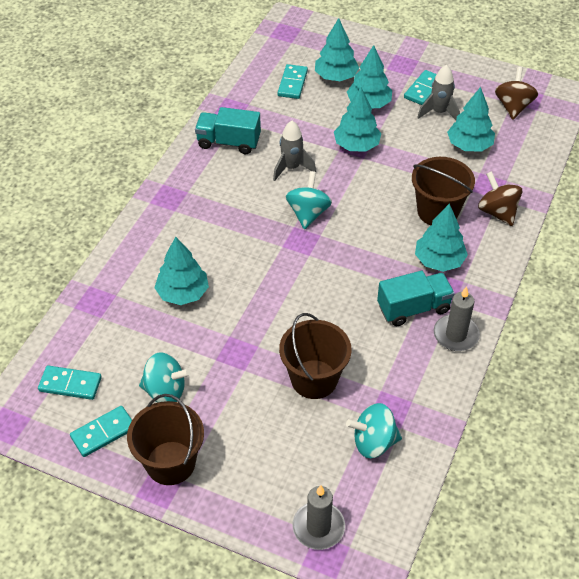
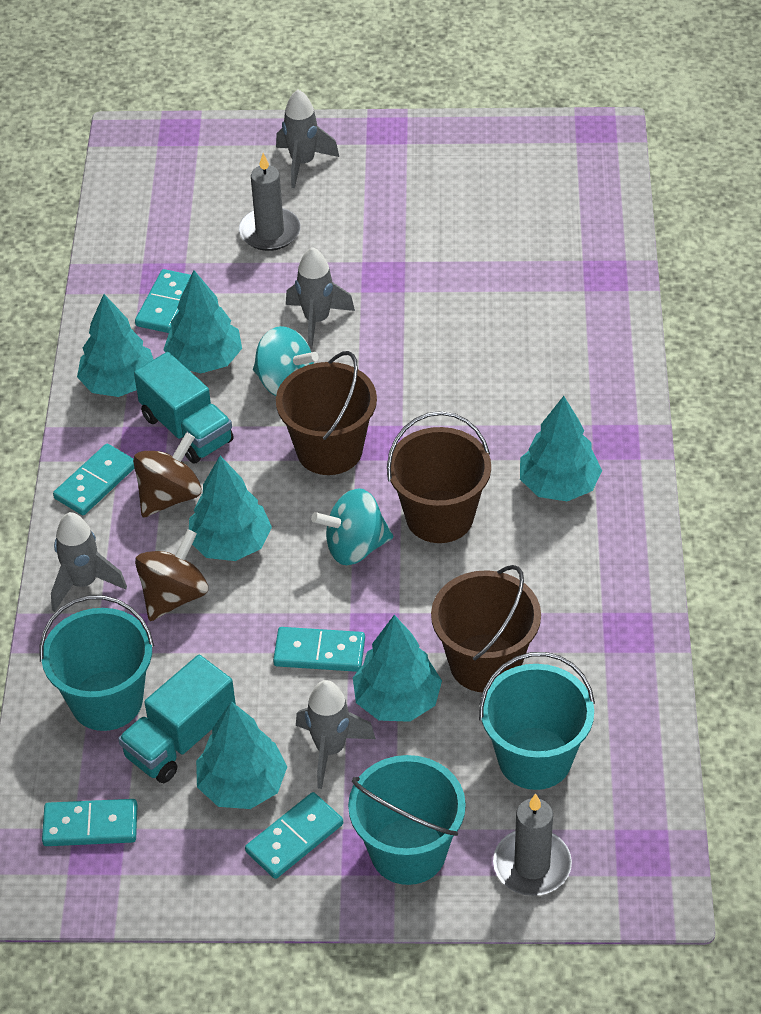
grey rocket: [273,121,316,181] [417,65,460,120] = 2 -> [51,512,127,612] [276,90,339,188] [286,247,355,349] [296,680,376,789] = 4
turquoise bucket: none = 0 -> [39,595,154,731] [348,755,466,885] [479,652,595,790] = 3
turquoise domino: [38,365,102,400] [70,406,132,457] [278,64,308,99] [404,70,437,105] = 4 -> [42,799,138,846] [53,444,135,515] [135,269,191,333] [245,792,343,879] [273,627,365,672] = 5
turquoise spinning top: [139,352,191,403] [286,171,332,230] [346,403,402,458] = 3 -> [253,326,319,396] [311,488,393,565] = 2

